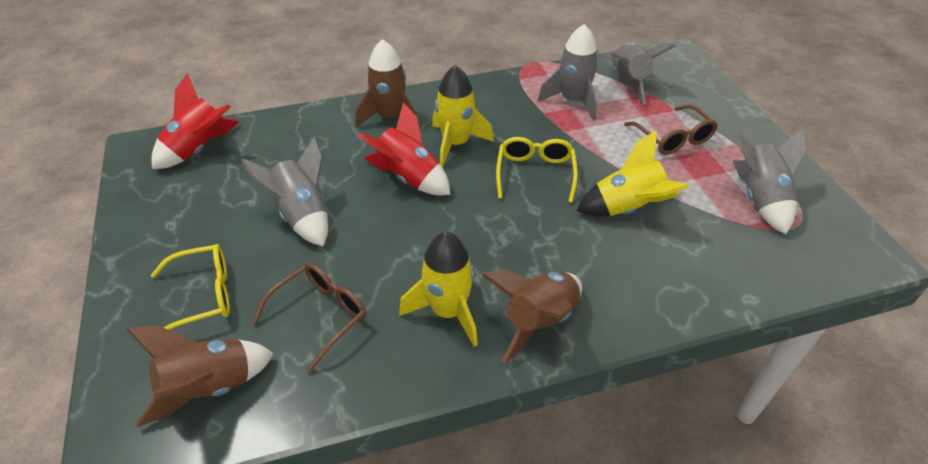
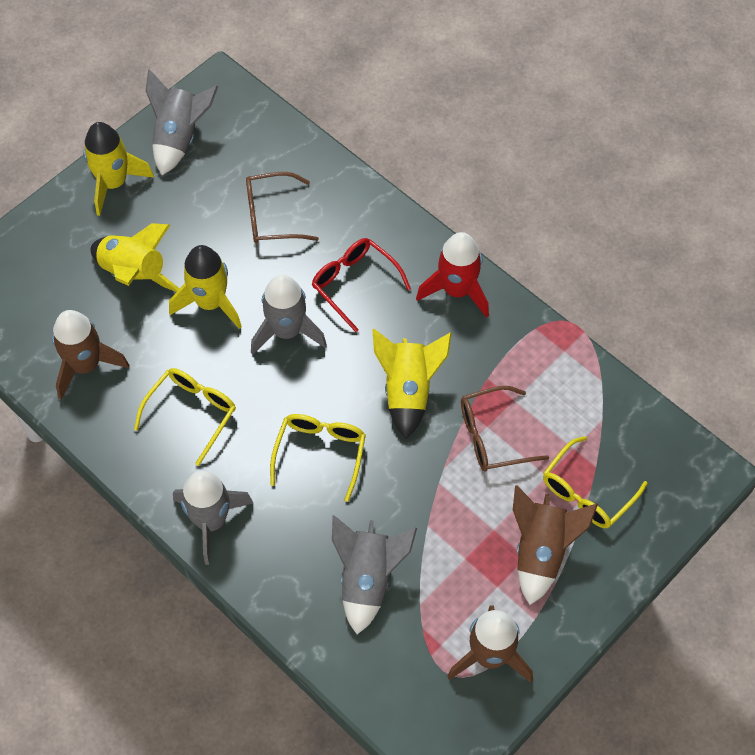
red glasses: none = 0 -> [312,238,411,332] = 1
red rocket: [151,73,239,169] [358,102,450,196] = 2 -> [416,232,489,318] = 1
yellow glasses: [151,244,230,330] [496,137,578,203] = 2 -> [134,368,236,466] [270,414,366,502] [543,436,647,528] = 3
yellow rocket: [399,232,478,347] [432,65,494,168] [577,130,689,216] = 3 -> [83,122,154,216] [91,223,180,292] [169,245,242,329] [372,329,452,439] = 4

